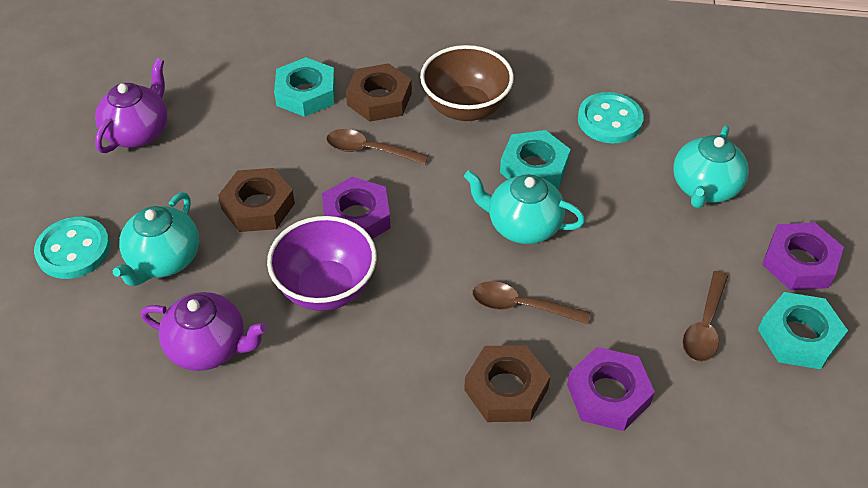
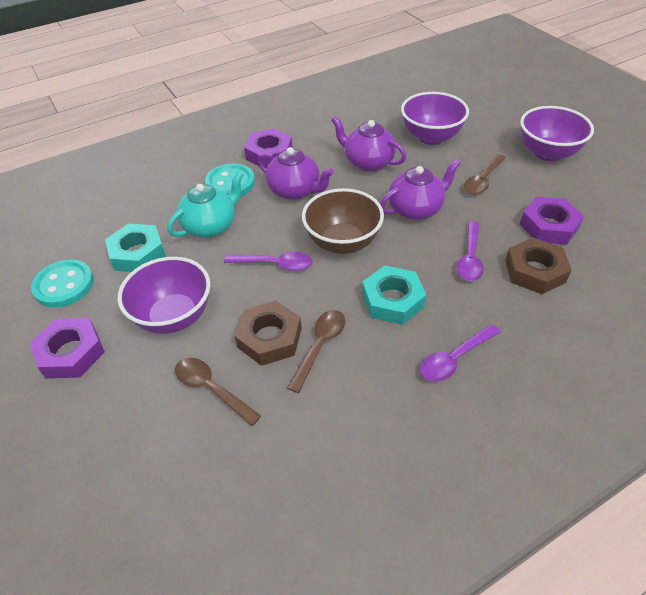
brown nut: [218,168,295,232] [346,63,412,122] [464,345,550,422] = 3 -> [235,301,302,366] [505,237,572,294] = 2
purple bowl: [267,216,377,311] = 1 -> [118,257,210,334] [401,92,469,145] [520,106,594,161] = 3
purple spoon: none = 0 -> [224,252,313,271] [420,324,501,382] [456,221,484,281] = 3
purple teapot: [95,58,168,153] [141,292,267,371] = 2 -> [258,147,334,200] [331,116,406,172] [380,159,461,220] = 3
turquoise nut: [274,57,335,117] [500,130,571,188] [758,292,848,370] = 3 -> [105,224,166,272] [362,266,426,325] = 2
turquoise teapot: [113,192,199,286] [464,170,585,244] [673,125,749,208] = 3 -> [167,171,244,238] = 1

